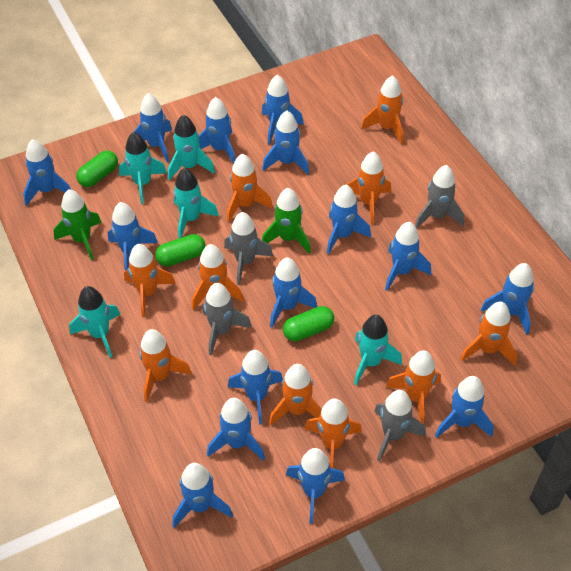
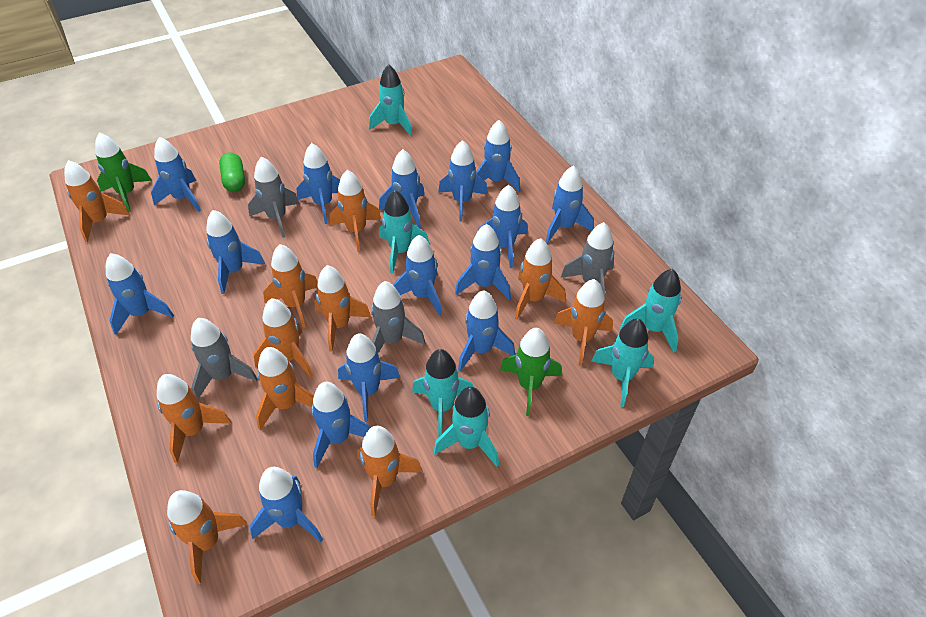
green capsule: [76,150,118,187] [155,234,205,266] [283,306,334,342] = 3 -> [219,152,245,192] = 1
orange rocket: [124,244,176,317] [139,329,192,402] [192,244,244,310] [227,154,273,222] [269,364,322,426] [304,398,362,468] [346,151,391,224] [361,75,403,144] [386,350,441,424] [461,302,517,366] = 10 -> [64,160,130,242] [157,374,232,463] [167,490,247,584] [253,298,313,378] [256,347,314,430] [263,244,318,328] [314,265,371,352] [329,170,381,252] [357,426,423,517] [515,238,566,320] [554,279,613,366] = 11
turquoise rocket: [69,286,120,358] [119,132,167,204] [168,115,215,180] [173,168,219,238] [354,315,402,385] = 5 -> [369,64,412,136] [379,190,429,273] [412,349,473,438] [434,387,499,467] [591,319,654,407] [620,269,681,353] = 6

